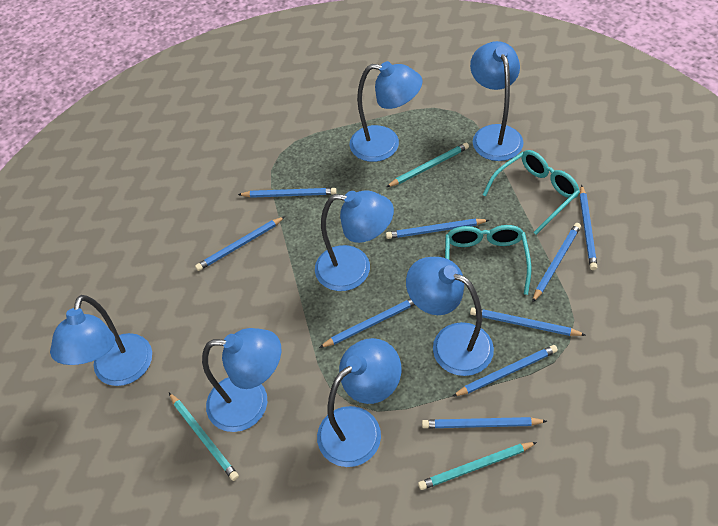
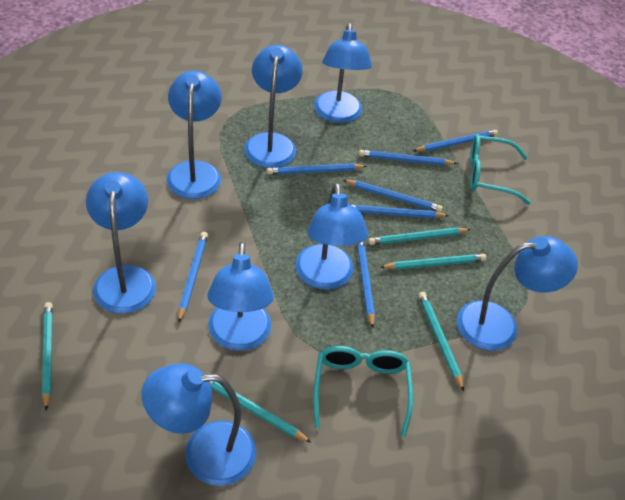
blue lamp: [50,295,152,386] [202,328,281,432] [315,190,394,291] [317,338,401,467] [349,61,423,162] [406,257,494,376] [470,41,523,161] = 7 -> [86,172,156,314] [142,363,256,486] [167,71,222,199] [207,242,274,351] [244,45,303,168] [295,183,368,290] [314,23,372,123] [457,236,578,351] = 8
blue pencil: [195,217,285,271] [238,188,337,198] [319,299,415,348] [386,219,489,239] [422,417,547,428] [452,345,558,397] [470,307,585,336] [532,223,581,303] [580,185,597,270] = 9 -> [178,232,208,322] [267,164,367,175] [343,180,443,212] [352,205,449,218] [357,241,375,328] [359,150,457,165] [413,130,498,152] = 7
turquoise pencil: [169,393,239,481] [387,143,469,187] [418,442,537,490] = 3 -> [42,302,53,411] [209,381,312,443] [368,228,471,245] [380,254,486,270] [418,292,464,391] = 5

